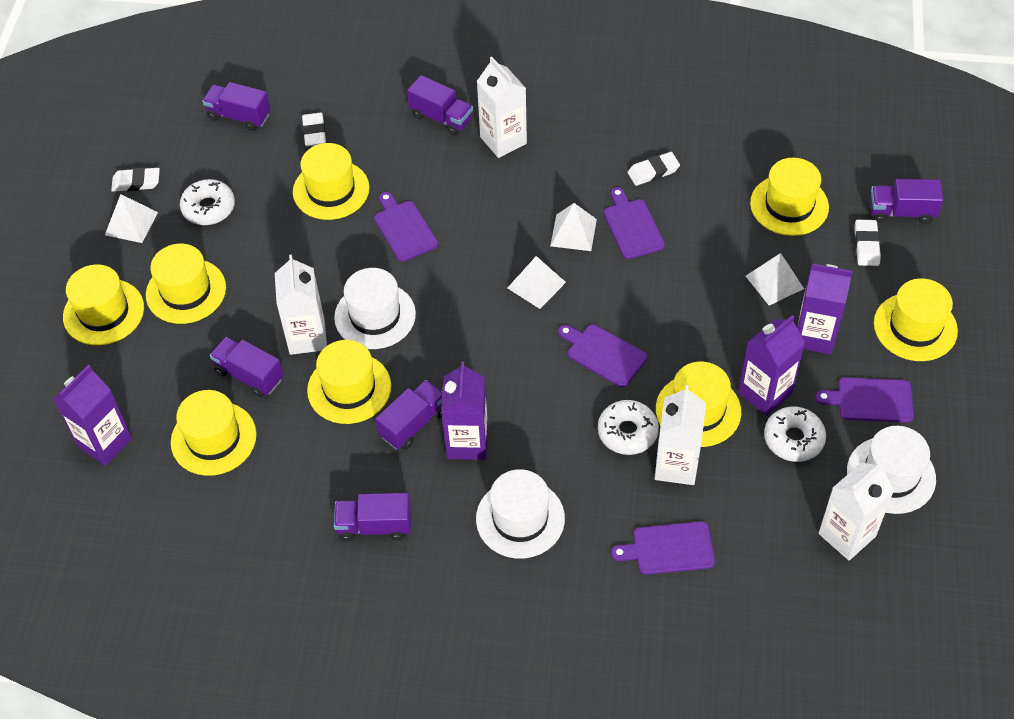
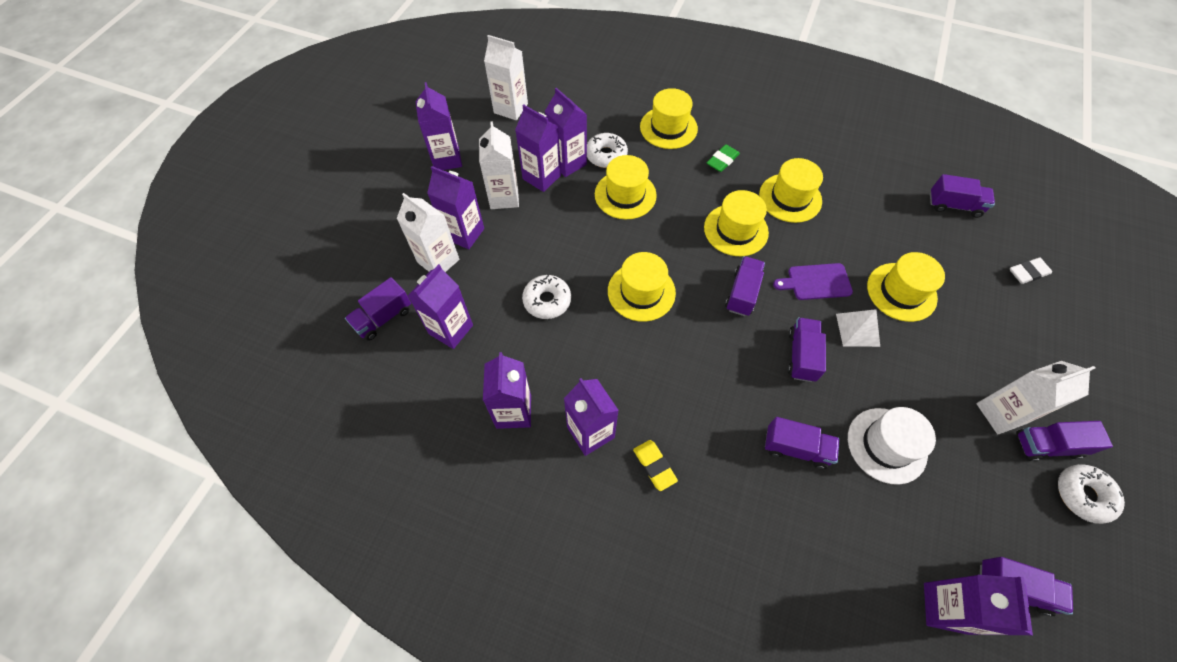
green eraser: none = 0 -> [707,144,740,172] = 1
purple carton: [53,365,132,466] [441,362,488,460] [738,315,805,416] [797,263,853,354] = 4 -> [408,264,473,349] [415,82,462,170] [427,166,484,249] [483,352,531,429] [515,105,561,192] [545,88,587,177] [564,378,619,456] [924,575,1033,636] = 8
purple cutting board: [374,192,438,262] [558,324,648,387] [604,187,665,259] [611,521,715,575] [815,377,914,423] = 5 -> [773,263,853,300] = 1
purple truck: [202,82,271,131] [210,337,284,397] [334,493,411,541] [375,380,443,450] [407,75,473,136] [870,179,943,224] = 6 -> [345,277,411,341] [725,256,765,316] [765,417,840,469] [788,317,826,382] [930,174,995,218] [980,557,1073,616] [1016,421,1113,461] = 7
white eraser: [111,167,160,192] [302,113,326,146] [628,152,680,186] [855,220,881,266] = 4 -> [1010,258,1052,284] = 1
white hat: [334,268,416,349] [476,469,565,559] [847,426,936,514] = 3 -> [848,407,936,485] = 1
white pyramid: [105,194,158,243] [508,256,566,309] [550,203,597,251] [746,253,804,306] = 4 -> [836,309,880,347] = 1
yellow eraser: none = 0 -> [633,440,678,491] = 1
yellow hat: [63,264,144,345] [146,244,226,324] [171,390,257,476] [293,143,369,220] [307,340,391,424] [656,362,741,447] [750,158,829,236] [874,278,958,361] = 8 -> [595,155,657,219] [608,252,676,322] [640,88,698,149] [704,190,769,256] [759,158,823,223] [867,252,945,322] = 6

